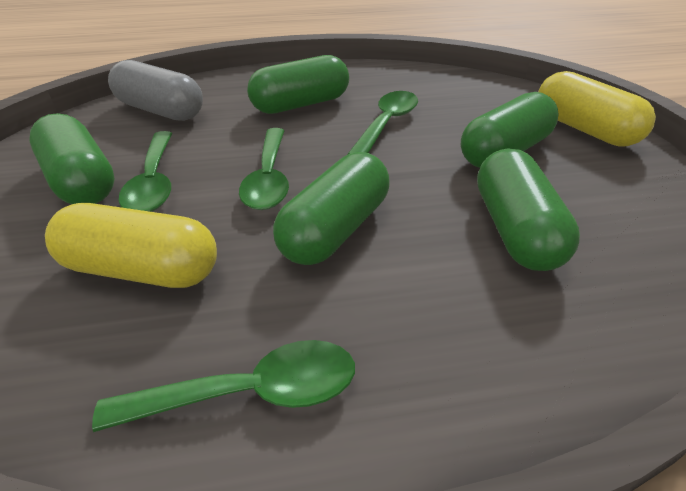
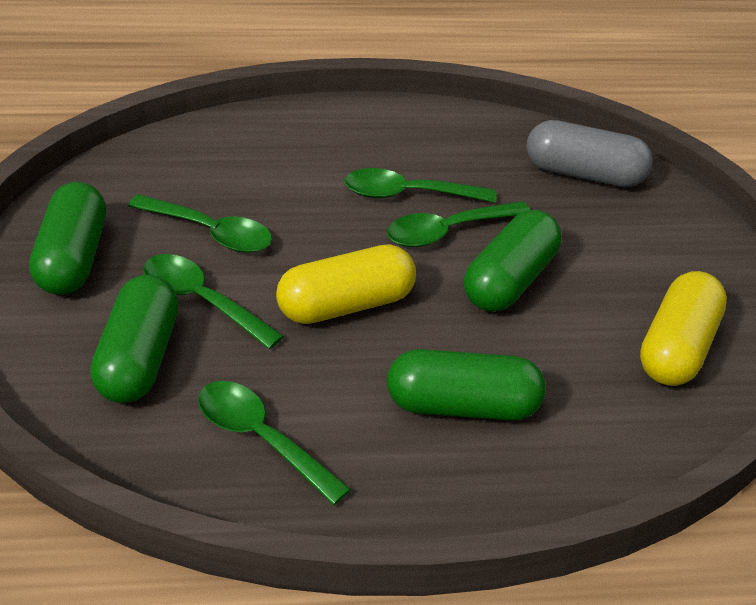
green capsule: [30,113,115,204] [247,55,349,114] [273,152,389,265] [461,92,558,168] [477,148,580,271] = 5 -> [29,182,106,295] [90,275,179,403] [387,349,546,421] [464,210,561,312] = 4
green spoon: [92,340,355,432] [118,131,173,212] [239,128,289,210] [347,91,418,155] = 4 -> [128,194,272,253] [143,254,284,349] [198,381,351,505] [344,168,497,203] [387,201,530,247] = 5

